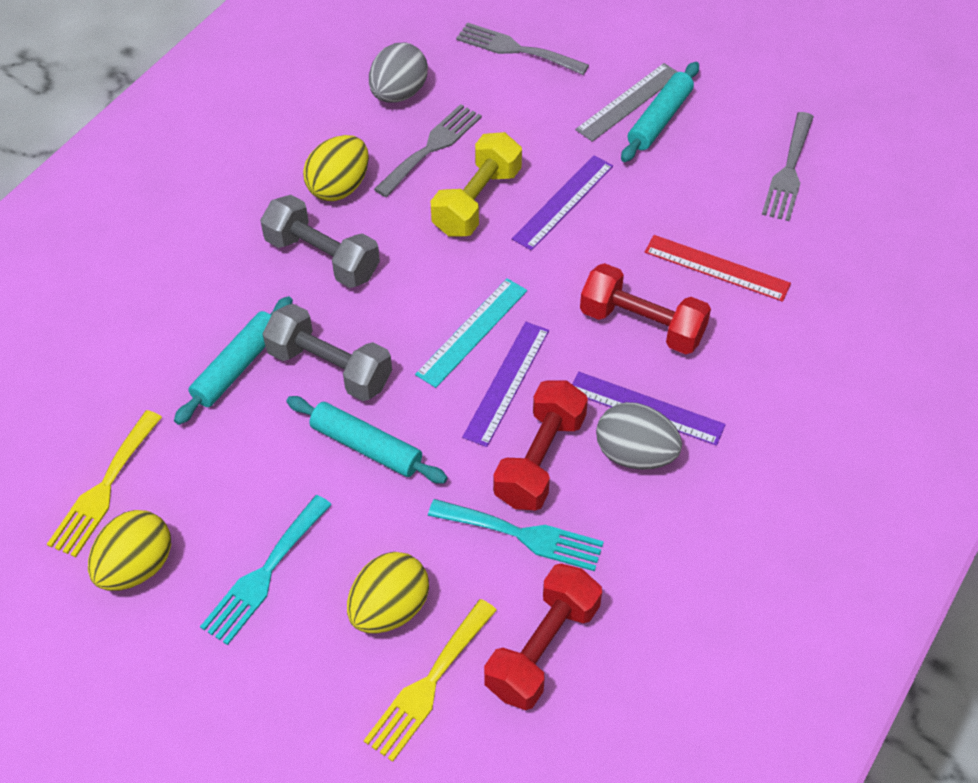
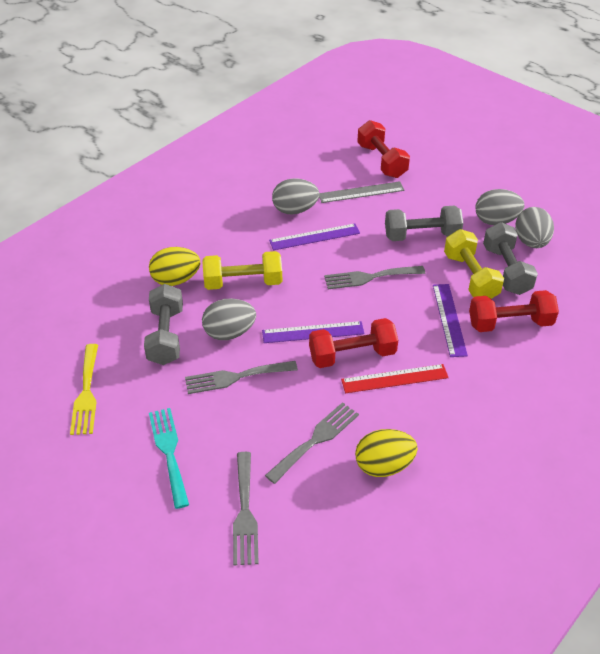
grey dumbbell: [260,195,380,288] [262,304,392,401] = 2 -> [144,284,183,365] [385,206,463,241] [483,222,538,295] = 3
grey egg: [369,42,428,103] [596,402,682,470] = 2 -> [202,298,256,340] [272,178,319,214] [476,189,524,225] [515,207,554,248] = 4
grey fork: [374,104,482,197] [456,22,589,75] [762,112,814,221] = 3 -> [185,361,298,394] [233,452,259,565] [265,402,359,484] [324,266,425,289] = 4
turquoise fork: [200,495,332,645] [428,499,604,571] = 2 -> [149,408,189,509] = 1
turquoise rolling pin: [174,296,293,425] [286,396,448,484] [621,62,699,162] = 3 -> none = 0
turquoise ruler: [415,278,527,388] = 1 -> none = 0
yellow dumbbell: [431,132,522,237] = 1 -> [203,251,282,290] [444,229,504,299] = 2
yellow egg: [88,510,171,591] [303,135,369,201] [347,552,429,634] = 3 -> [149,247,200,286] [355,429,418,477] = 2
yellow fork: [47,410,162,557] [364,599,497,762] = 2 -> [70,344,98,435] = 1

